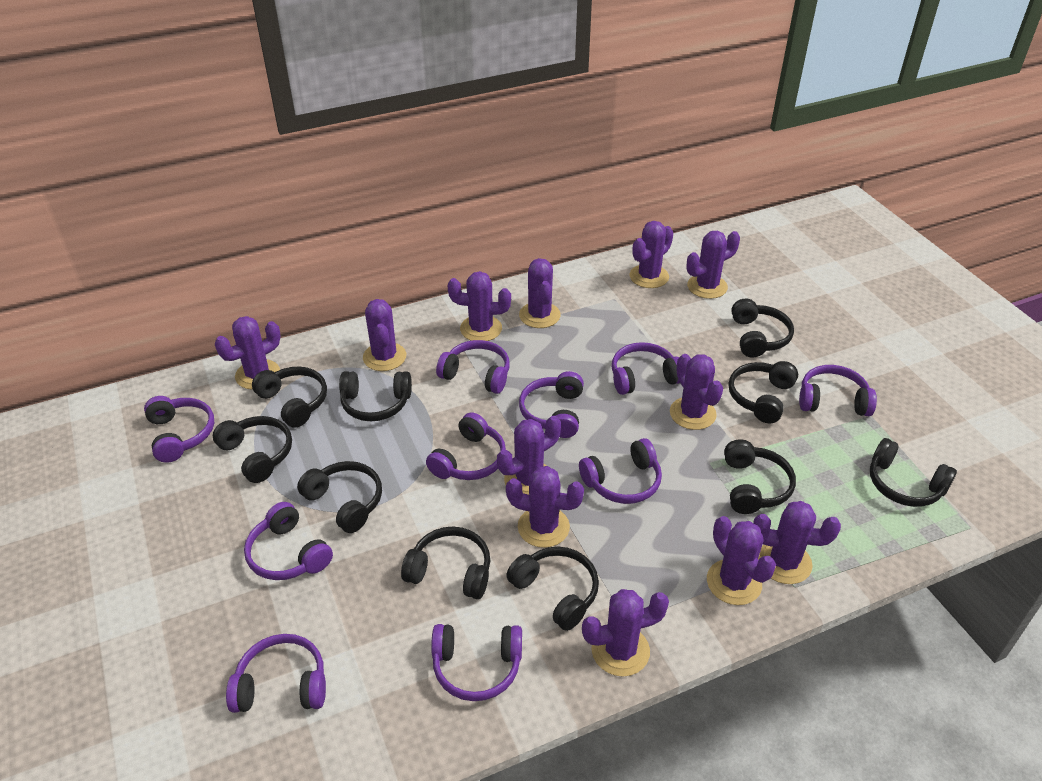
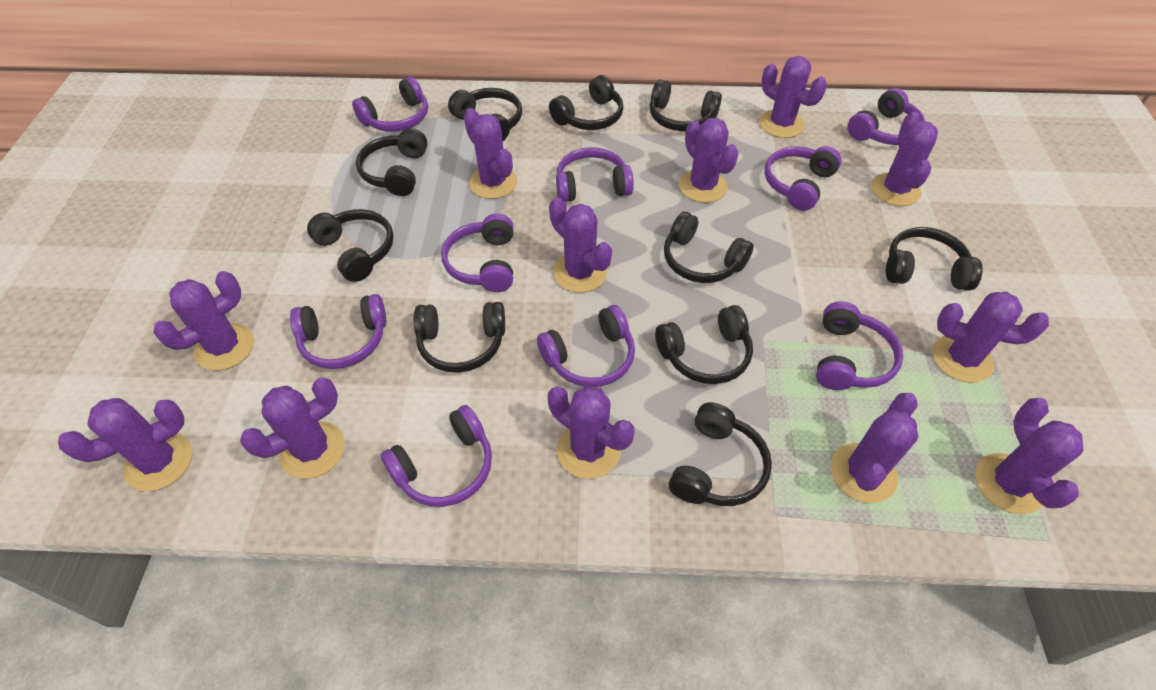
purple headphones: [144,396,214,463] [226,634,326,713] [244,502,333,580] [426,412,506,480] [431,624,522,701] [436,340,510,394] [519,371,584,438] [579,438,662,504] [612,342,680,395] [799,365,877,416] = 10 -> [290,294,386,369] [352,77,428,132] [381,405,492,507] [441,213,514,292] [537,305,635,387] [556,147,634,202] [765,146,842,211] [816,301,903,390] [848,88,925,145] = 9

